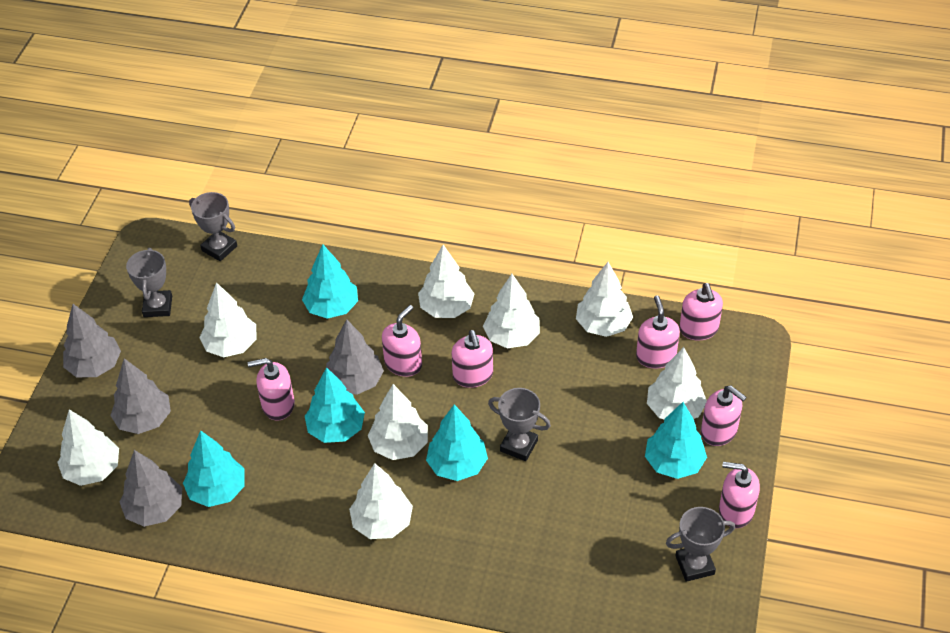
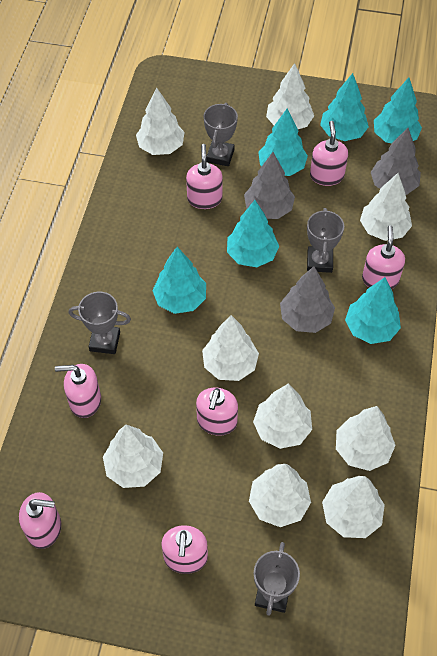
grey tree: [63,304,121,377] [110,358,171,434] [120,450,182,527] [326,319,384,395] = 4 -> [244,152,295,219] [280,266,335,333] [371,128,421,195] = 3
turquoise tree: [183,430,245,507] [302,244,358,319] [305,367,365,443] [426,404,488,481] [645,402,707,479] = 5 -> [152,247,206,314] [227,200,279,267] [258,109,308,176] [320,73,369,141] [345,277,401,344] [374,78,422,143] = 6
white tree: [57,410,119,486] [199,282,256,357] [349,463,413,539] [368,384,428,460] [418,245,474,318] [483,274,540,348] [576,262,633,337] [647,347,707,419] = 8 -> [103,425,163,488] [136,87,185,155] [202,315,259,381] [249,464,311,527] [253,383,312,449] [266,63,314,129] [322,476,385,538] [336,406,396,471] [360,173,412,241] = 9

